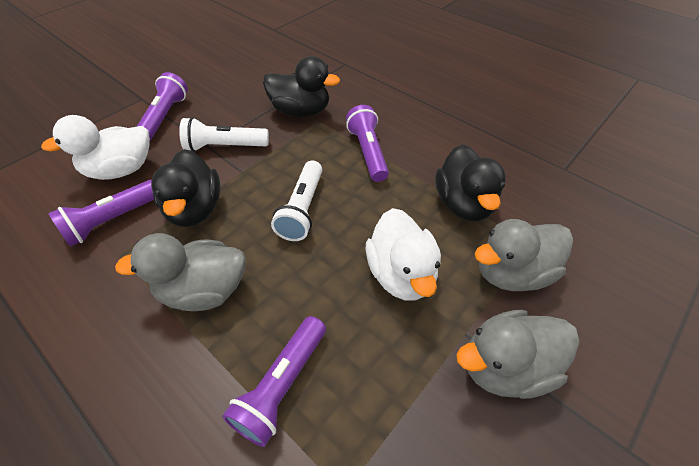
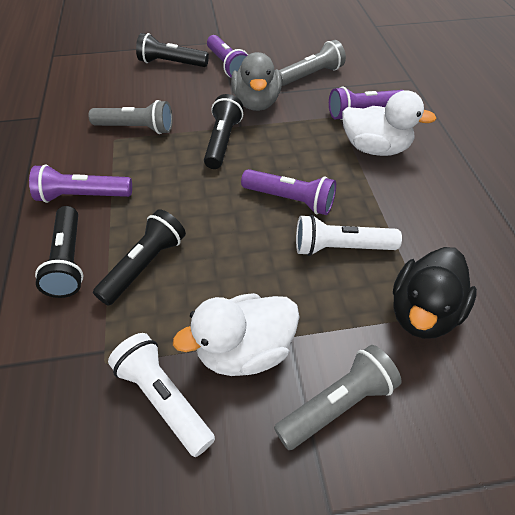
black duck: [151,149,221,227] [263,56,340,117] [435,144,506,221] = 3 -> [393,247,477,339] = 1
black flashlight: none = 0 -> [35,206,83,298] [93,209,186,306] [136,33,209,67] [204,94,244,169] = 4
grey duck: [115,233,246,311] [456,310,579,399] [474,219,573,291] = 3 -> [231,52,282,111] = 1
grey flashlight: none = 0 -> [88,100,173,134] [274,345,402,450] [279,40,346,86] = 3

